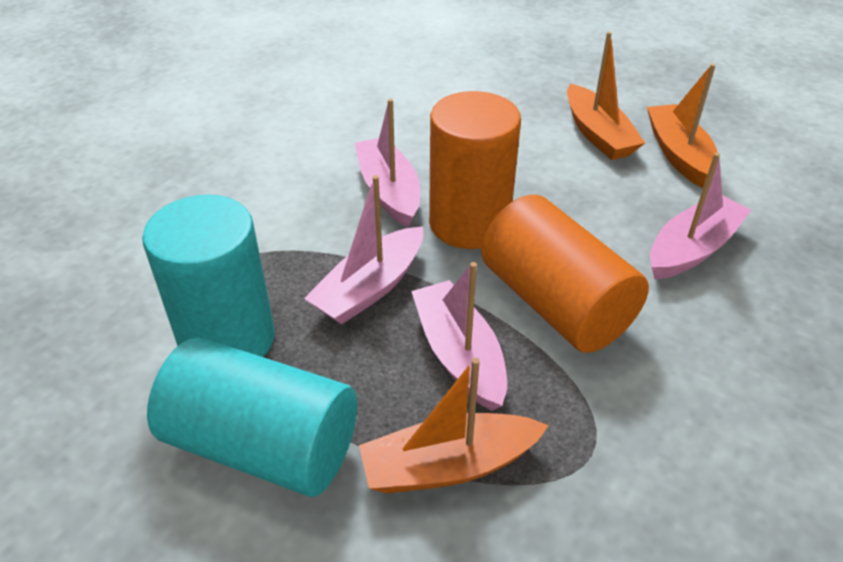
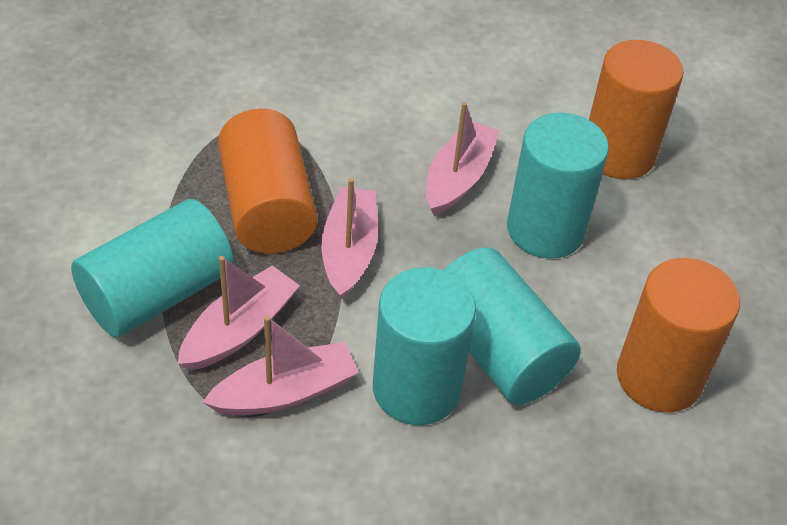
orange boat: [359,358,549,494] [567,32,645,160] [647,64,718,188] = 3 -> none = 0
orange cylinder: [429,91,521,249] [481,195,649,353] = 2 -> [218,109,318,254] [589,40,683,179] [617,258,740,412] = 3
turquoise cylinder: [142,194,275,357] [147,337,357,497] = 2 -> [71,199,234,337] [373,267,476,425] [444,247,581,405] [507,113,609,259] = 4

